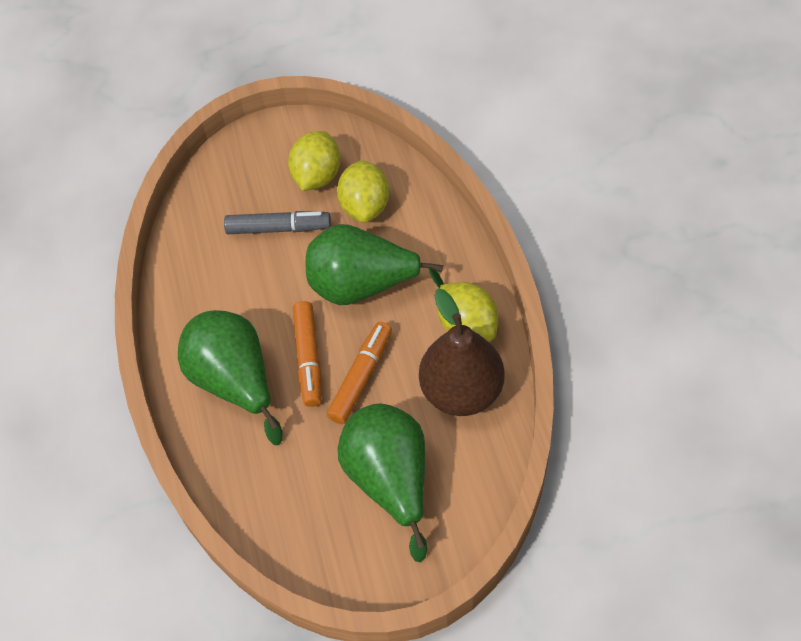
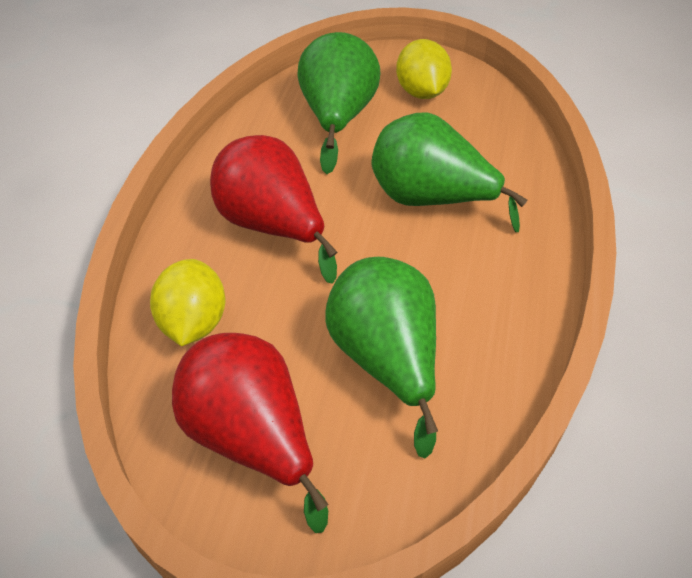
brown pear: [419,289,505,416] = 1 -> none = 0
grey marker: [224,211,331,234] = 1 -> none = 0
orange marker: [293,301,321,407] [327,322,392,424] = 2 -> none = 0
red pear: none = 0 -> [172,333,328,533] [210,135,337,284] = 2
yellow lemon: [288,131,341,191] [337,160,389,223] [437,282,498,342] = 3 -> [150,259,225,346] [396,39,452,99] = 2

